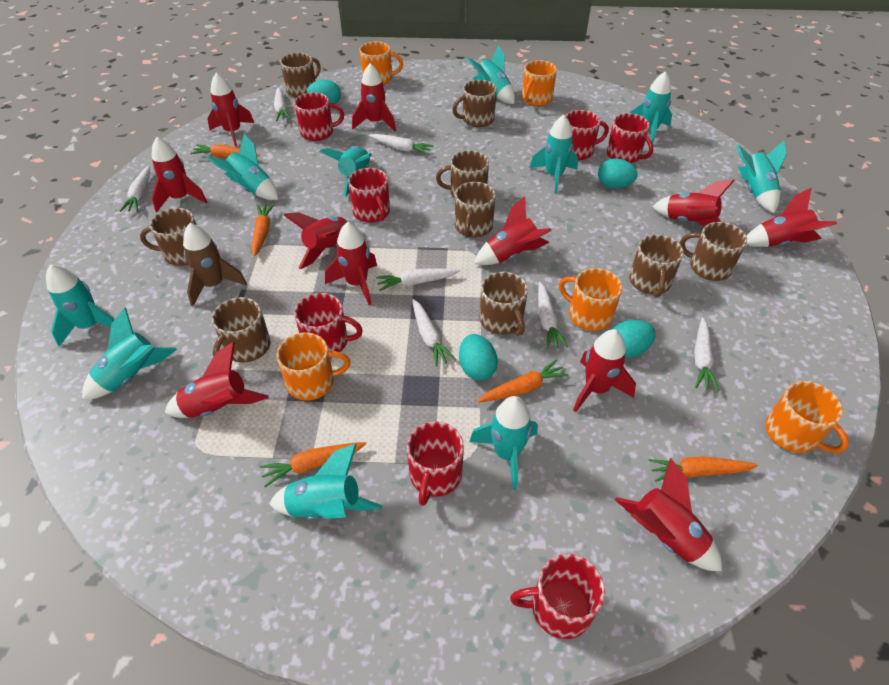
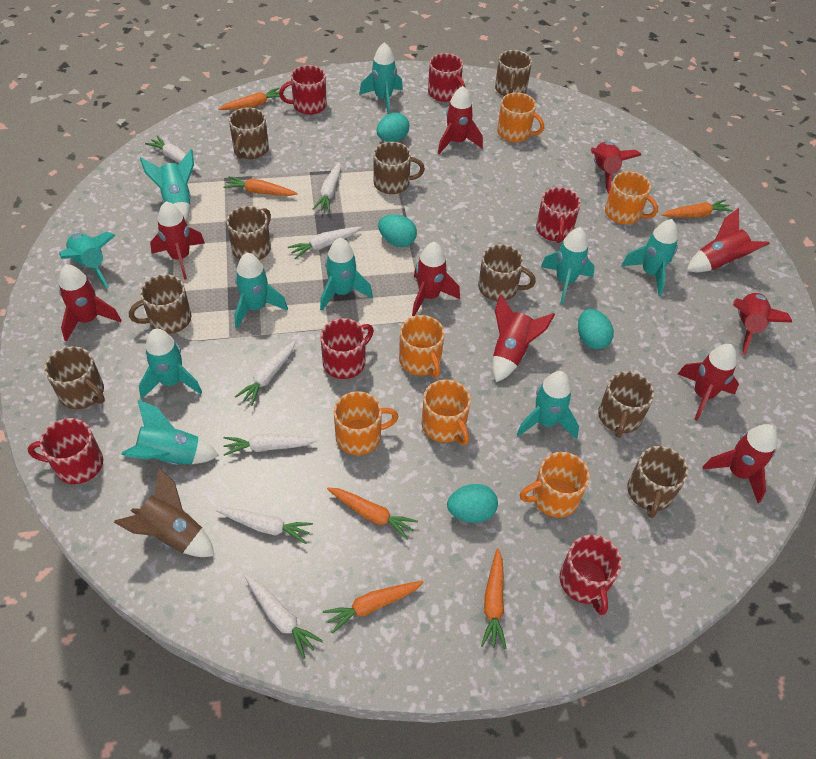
orange carrot: [190,144,260,158] [251,204,275,257] [259,442,366,487] [478,359,569,402] [649,456,758,482] = 5 -> [219,88,285,110] [223,176,297,196] [323,581,424,634] [327,488,418,540] [481,548,507,649] [662,199,733,218] = 6
orange mug: [277,332,350,401] [360,41,403,85] [522,60,557,106] [559,268,622,331] [765,381,849,453] = 5 -> [334,391,399,455] [399,315,445,378] [422,380,471,445] [497,93,544,142] [520,452,590,518] [605,171,658,224] = 6
red mug: [294,92,344,141] [294,293,363,352] [348,168,390,223] [407,421,464,506] [510,554,605,639] [565,110,609,160] [607,113,653,163] = 7 -> [28,418,103,484] [279,65,327,115] [320,318,374,379] [428,53,465,102] [536,187,581,243] [560,535,622,615] = 6
red rocket: [152,137,207,213] [165,342,268,418] [207,73,254,147] [284,212,355,269] [325,222,377,305] [352,63,396,131] [474,196,552,265] [573,329,636,412] [615,458,722,571] [652,179,734,227] [746,188,837,247] = 11 -> [59,264,122,342] [150,201,205,280] [412,242,460,316] [438,86,483,154] [492,294,555,382] [591,142,641,194] [678,344,739,421] [686,208,770,272] [703,424,777,503] [733,292,792,355] = 10

